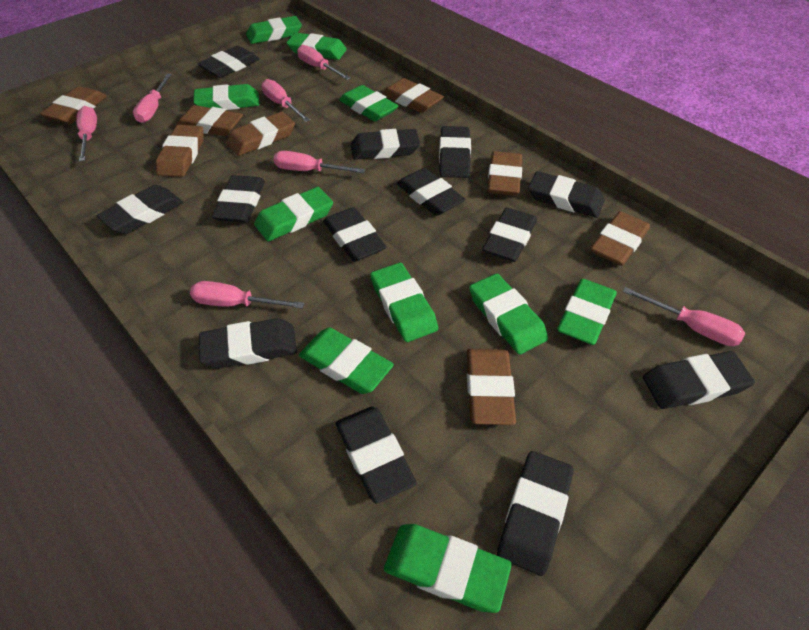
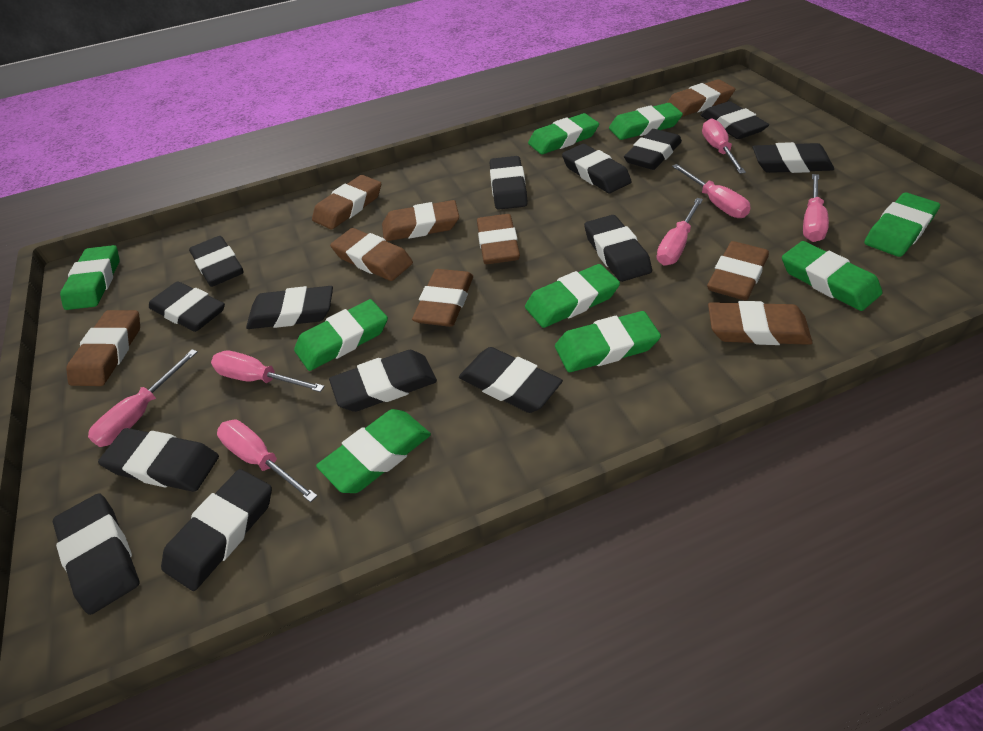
black eraser: [97,185,183,234] [198,46,260,78] [199,318,297,369] [212,175,265,222] [323,207,387,262] [336,406,417,504] [351,129,420,160] [397,168,466,216] [439,126,471,178] [482,207,537,262] [497,451,574,576] [528,171,605,218] [643,351,755,409] = 13 -> [53,493,139,615] [98,428,219,492] [149,281,225,332] [161,469,272,591] [189,236,244,287] [246,286,333,329] [329,350,437,412] [459,347,563,413] [490,156,528,210] [562,144,632,193] [584,215,652,282] [624,129,682,170] [700,101,769,139] [752,142,834,173] = 14
brown eraser: [40,86,107,124] [156,125,204,177] [177,105,243,136] [226,112,295,156] [382,78,444,113] [467,348,516,425] [487,151,522,196] [590,211,650,266] = 8 -> [66,310,140,386] [312,175,381,229] [330,228,413,281] [382,200,459,241] [412,269,473,327] [477,214,520,264] [667,79,735,117] [707,241,769,300] [708,301,812,345] = 9
green eraser: [193,84,259,110] [246,16,302,44] [254,187,333,241] [286,32,347,60] [299,327,394,394] [339,85,398,122] [370,263,438,342] [384,524,512,613] [469,273,548,354] [557,279,617,345] = 10 -> [60,245,119,310] [294,299,388,371] [316,409,431,493] [525,264,620,328] [528,113,599,154] [555,311,661,372] [609,103,683,140] [782,241,882,311] [864,192,940,257] = 9

